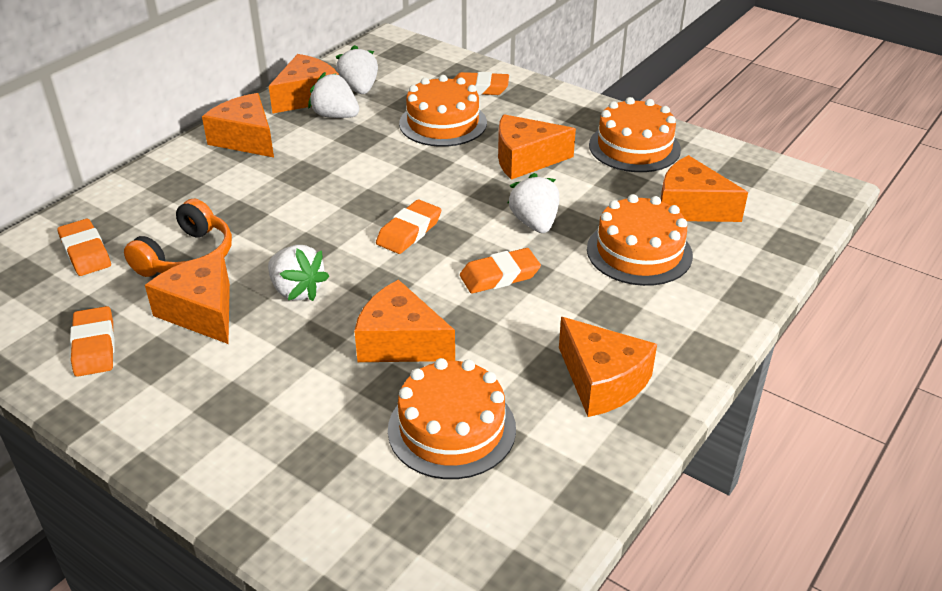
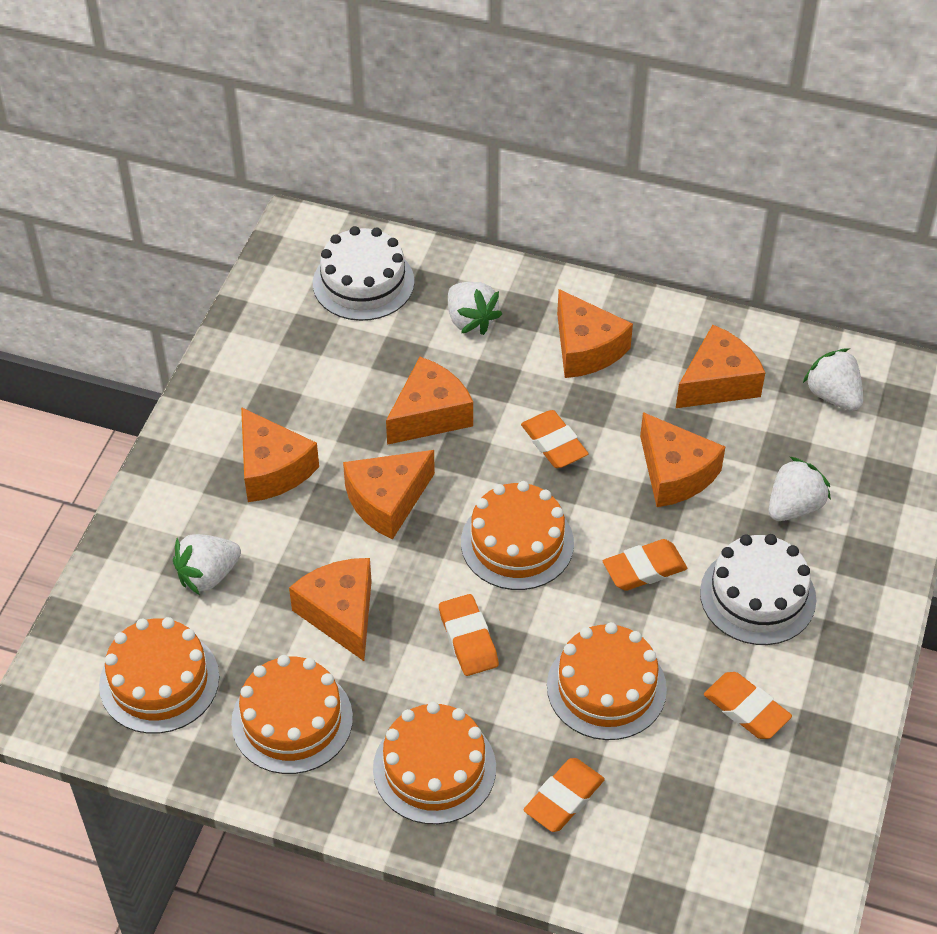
orange cake: [388,358,516,479] [399,75,487,147] [587,194,693,286] [589,97,681,172] = 4 -> [99,617,219,734] [231,655,353,774] [373,702,496,824] [461,481,574,590] [547,622,667,740] = 5
orange headphones: [124,199,232,277] = 1 -> none = 0
white cake: none = 0 -> [313,226,414,321] [700,534,816,645] = 2

